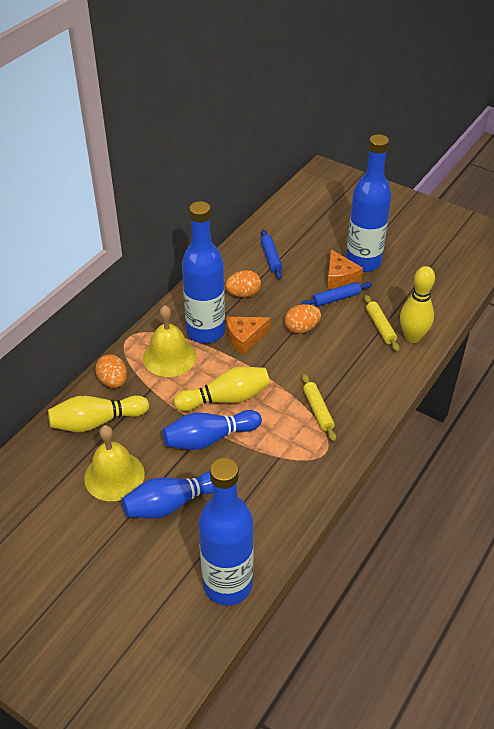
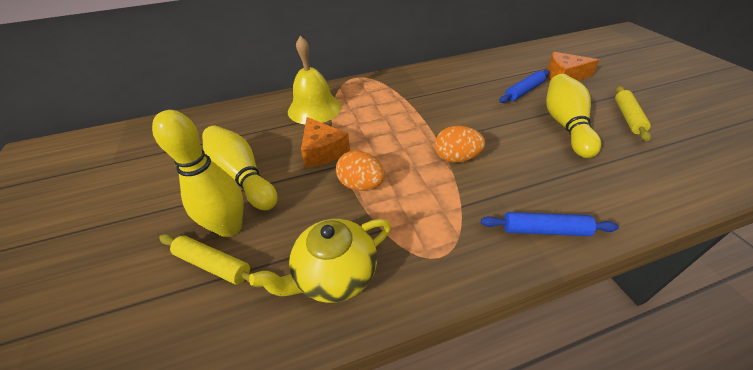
blue bottle: [182,201,225,343] [198,458,254,606] [346,134,391,272] = 3 -> none = 0
blue bowling pin: [122,471,213,519] [163,410,262,450] = 2 -> none = 0
orange egg: [95,354,127,388] [225,270,261,297] [285,304,321,334] = 3 -> [336,151,385,191] [434,126,485,163] = 2
yellow bell: [84,425,145,501] [143,305,196,377] = 2 -> [288,36,342,124] = 1
yellow teapot: none = 0 -> [249,219,391,303] = 1

